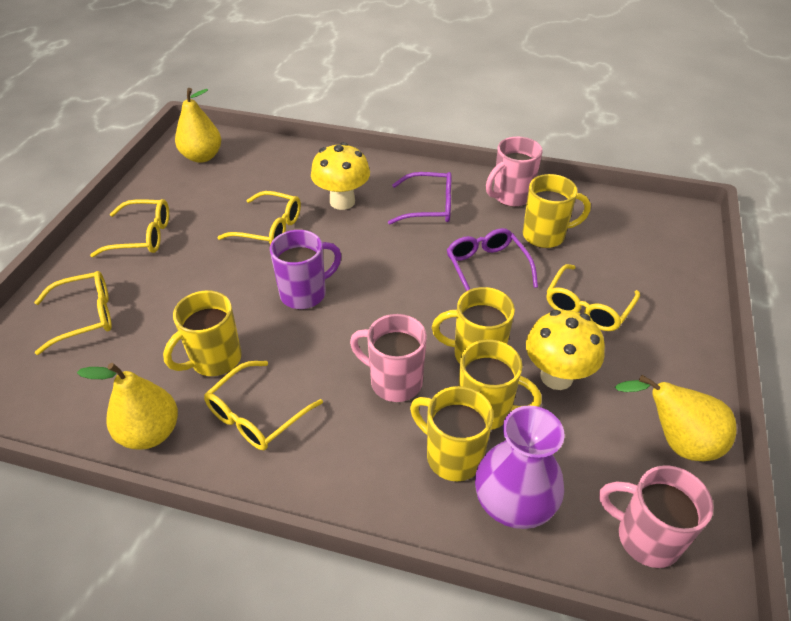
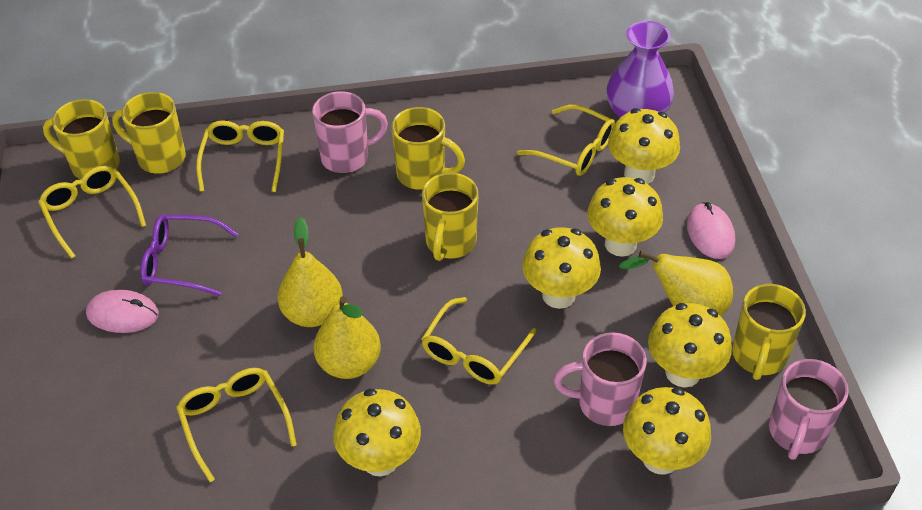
pink mouse: none = 0 -> [86,290,159,333] [687,202,735,259] = 2
purple glasses: [388,172,451,224] [447,228,538,291] = 2 -> [140,214,239,296] = 1
purple mug: [270,230,341,309] = 1 -> none = 0
yellow mushroom: [311,142,370,210] [526,310,605,390] = 2 -> [333,389,421,476] [522,227,601,309] [587,177,663,257] [608,108,680,184] [623,387,711,475] [648,303,732,388] = 6

